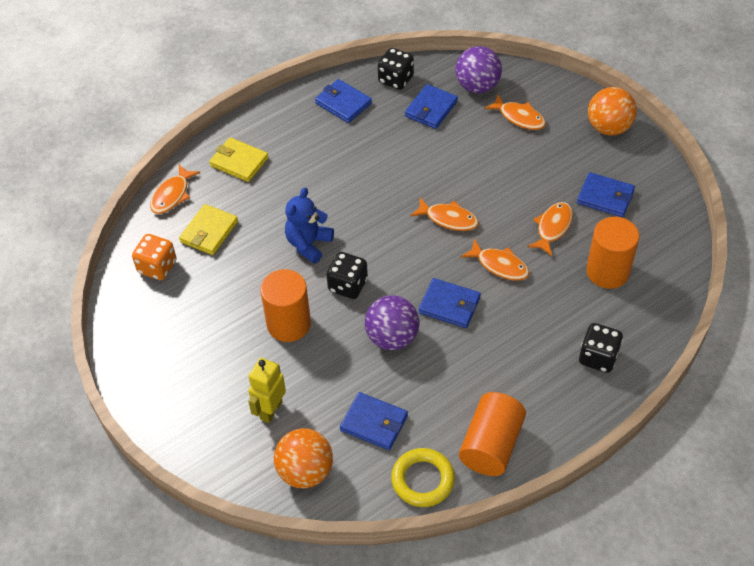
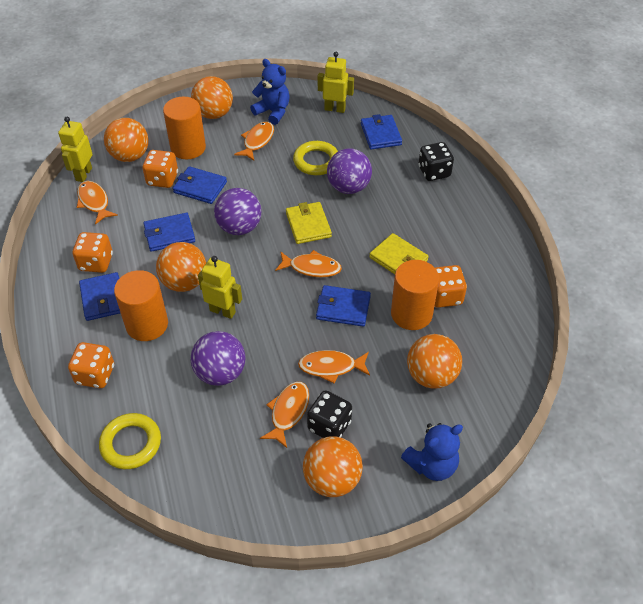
black dice: [327,252,368,299] [378,48,414,90] [579,323,623,373] = 3 -> [307,390,352,438] [418,142,454,181] = 2
blue teddy bear: [285,188,334,264] = 1 -> [250,59,290,125] [401,423,463,481] = 2
orange ball: [274,428,333,488] [588,87,637,136] = 2 -> [104,118,149,162] [156,242,206,292] [191,76,233,119] [303,436,363,497] [407,334,462,389] = 5
orange dice: [132,234,176,280] = 1 -> [68,342,114,388] [72,232,113,273] [142,150,178,188] [435,265,467,308] = 4
purple ball: [365,295,419,350] [456,46,502,93] = 2 -> [191,331,245,386] [214,188,261,235] [327,148,372,194] = 3
yellow ring: [391,448,455,507] = 1 -> [99,413,161,469] [293,141,338,175] = 2
yellow robot: [248,358,286,423] = 1 -> [58,117,93,182] [198,256,242,319] [318,52,354,113] = 3

